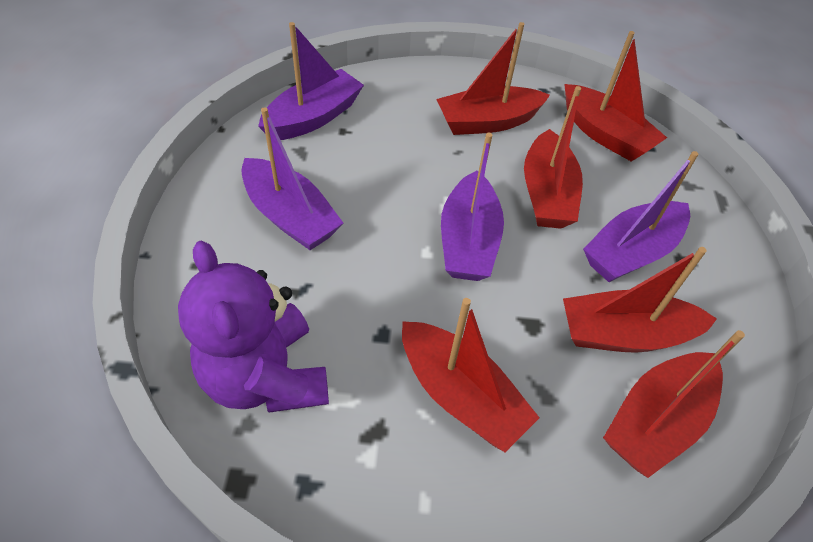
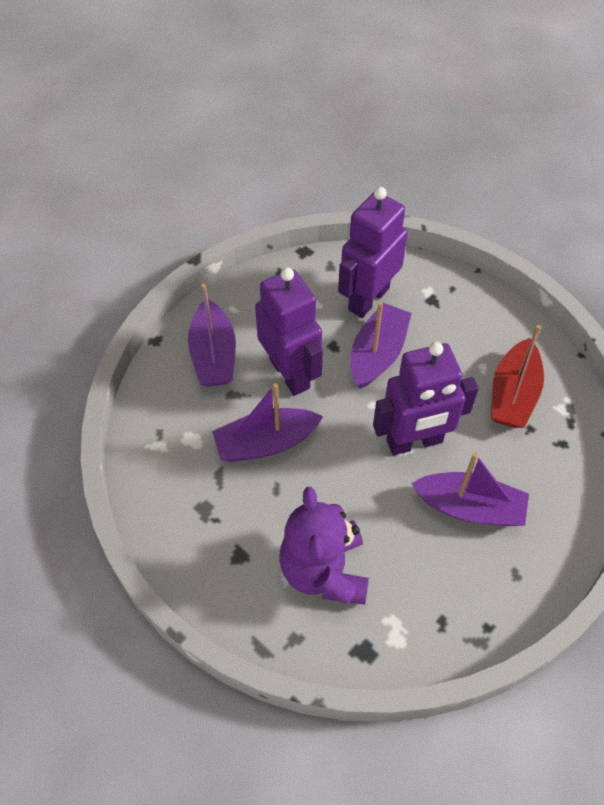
purple robot: none = 0 -> [255,267,323,396] [338,187,408,318] [373,342,479,456] = 3
red boat: [402,298,540,452] [436,22,550,135] [524,86,583,229] [563,247,717,353] [564,31,667,162] [603,330,745,478] = 6 -> [491,325,544,428] = 1

